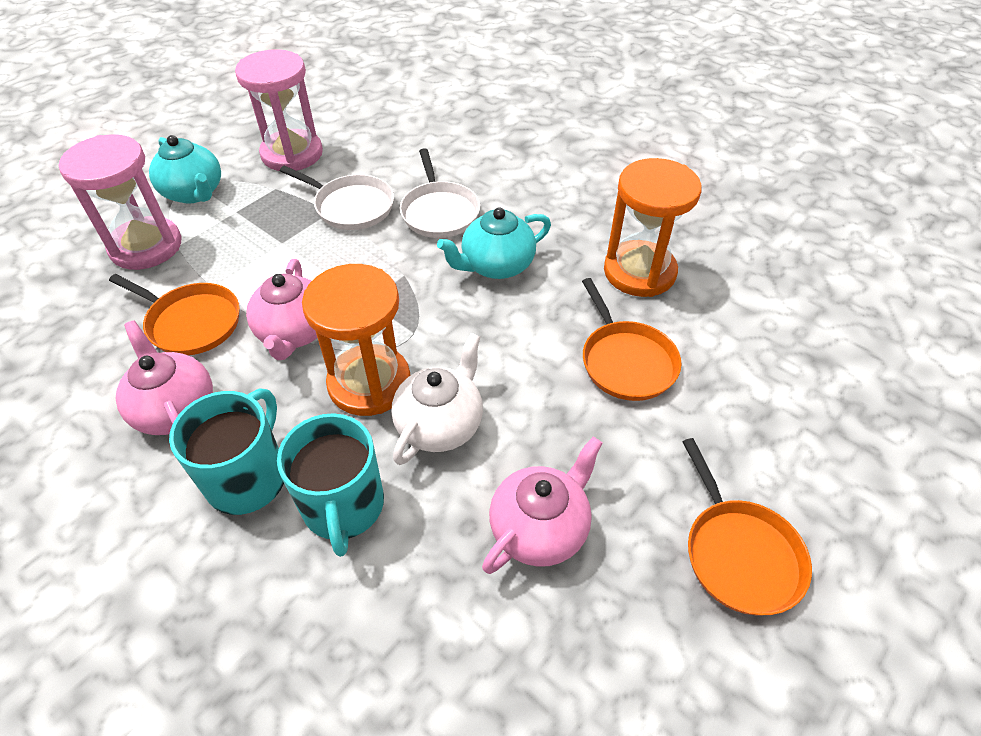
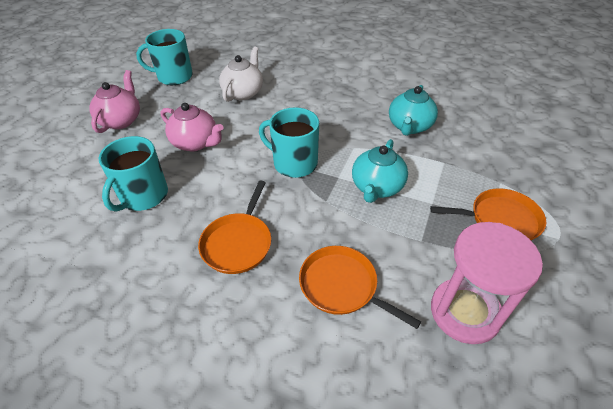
orange hourglass: [302,264,411,416] [604,158,702,297] = 2 -> none = 0
pink hourglass: [59,135,182,270] [235,49,323,171] = 2 -> [431,222,543,344] = 1
pink teapot: [116,320,213,435] [246,259,317,360] [482,437,603,574] = 3 -> [89,70,140,133] [161,103,224,151] = 2
turquoise mug: [169,388,284,515] [277,413,384,557] = 2 -> [99,136,168,212] [136,29,193,85] [259,107,319,178] = 3
white pan: [280,166,394,230] [400,148,480,238] = 2 -> none = 0

